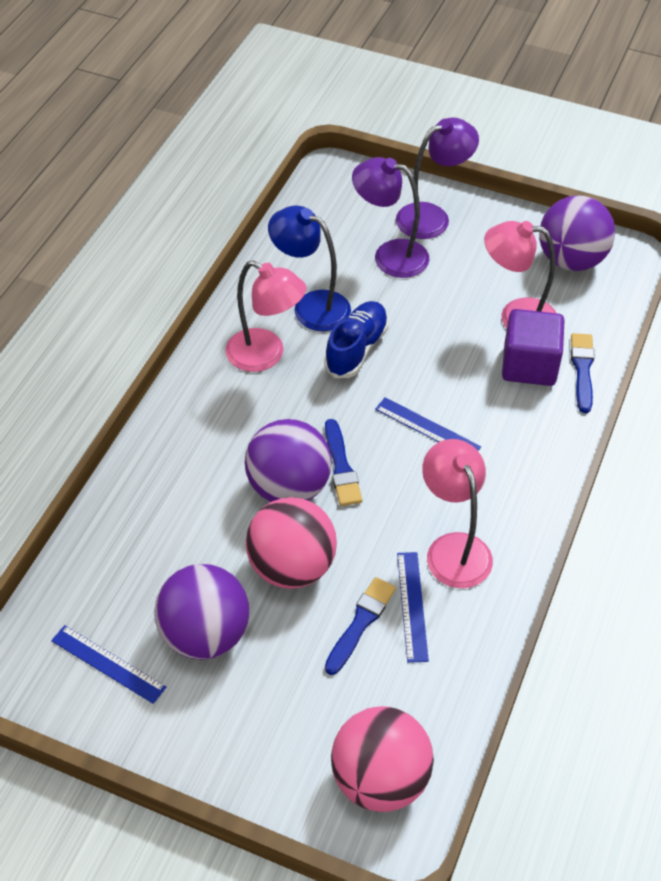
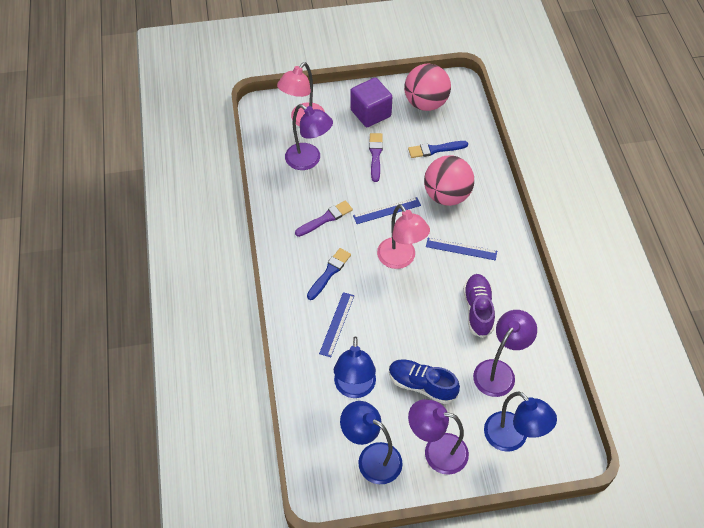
blue brush: [325,419,362,506] [325,577,396,675] [571,333,595,413] = 3 -> [307,248,351,300] [408,141,468,158] = 2
blue lamp: [268,206,351,331] = 1 -> [334,336,376,398] [340,401,403,484] [484,391,557,452] = 3
pink lamp: [225,261,306,372] [422,439,493,588] [484,221,556,328] = 3 -> [277,62,325,127] [377,204,430,269] = 2
purple ball: [154,564,250,660] [245,419,332,502] [539,195,615,271] = 3 -> none = 0
purple brush: none = 0 -> [295,201,353,237] [369,133,383,182] = 2
purple lamp: [352,157,429,278] [396,117,479,239] = 2 -> [285,104,333,170] [408,399,469,475] [473,310,537,397] = 3
purple shoe: none = 0 -> [463,274,495,338] = 1

